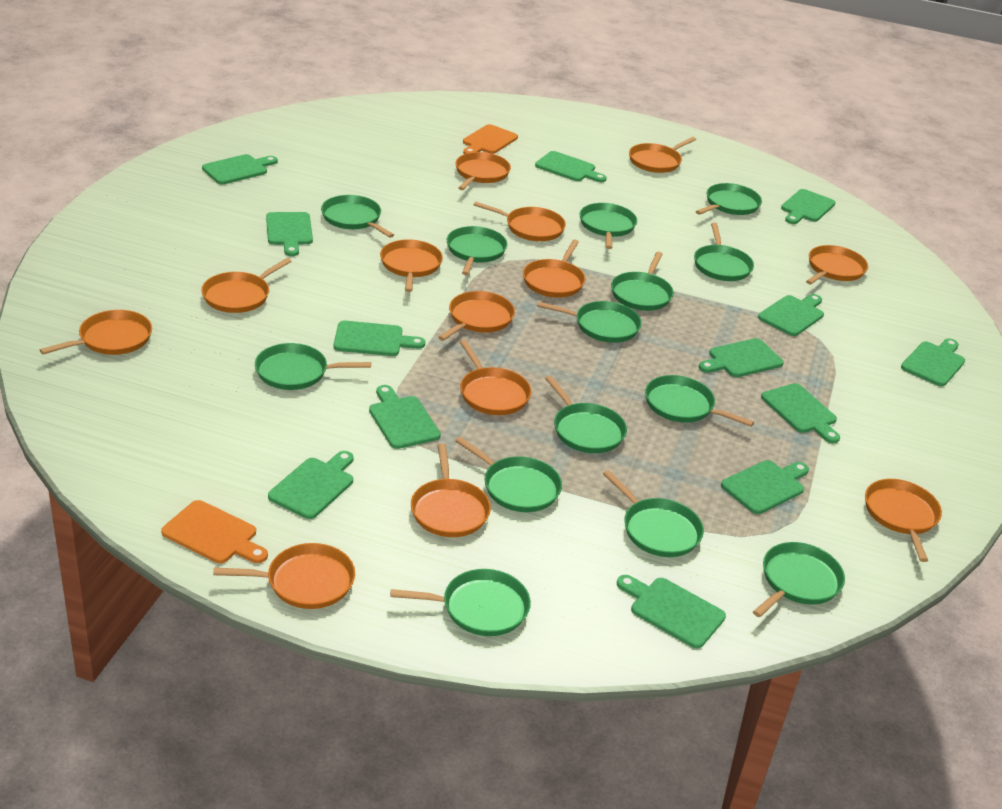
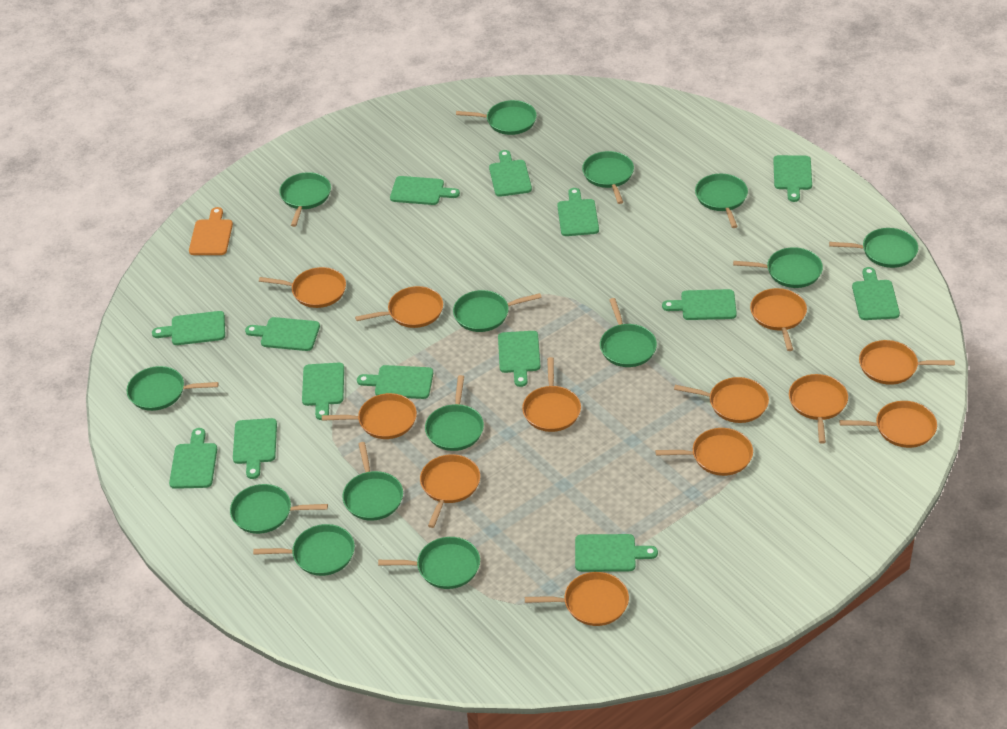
green cutting board: [202,154,278,184] [266,212,313,256] [268,451,354,519] [333,321,425,356] [369,385,441,449] [535,151,607,182] [617,575,726,649] [699,338,784,377] [721,460,809,514] [758,294,824,336] [761,383,840,443] [781,189,835,224] [901,339,965,386] = 13 -> [152,311,225,345] [169,428,217,489] [233,418,277,479] [245,317,320,351] [302,363,344,420] [357,365,433,399] [390,176,460,205] [489,150,532,197] [498,331,540,387] [557,188,599,236] [575,534,658,572] [662,289,737,320] [773,155,812,202] [852,267,900,320] = 14
orange cutting board: [161,500,268,563] [463,124,518,154] = 2 -> [189,207,233,255] = 1
orange pan: [40,310,152,355] [201,258,292,313] [213,543,355,609] [380,239,443,292] [411,443,491,537] [438,291,515,341] [455,152,511,190] [460,340,531,415] [474,201,566,241] [523,240,585,298] [629,137,696,173] [806,245,868,285] [865,479,942,562] = 13 -> [259,267,346,308] [322,393,417,439] [355,286,443,328] [420,454,480,528] [522,357,581,432] [525,572,629,626] [655,428,753,476] [674,377,769,423] [750,288,807,351] [789,374,848,444] [839,401,937,448] [859,340,955,385] = 12

